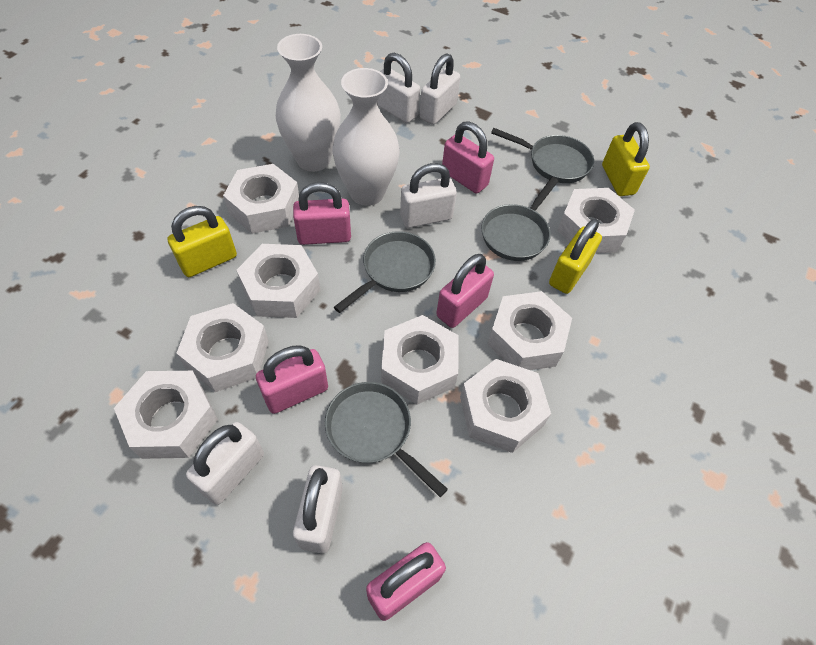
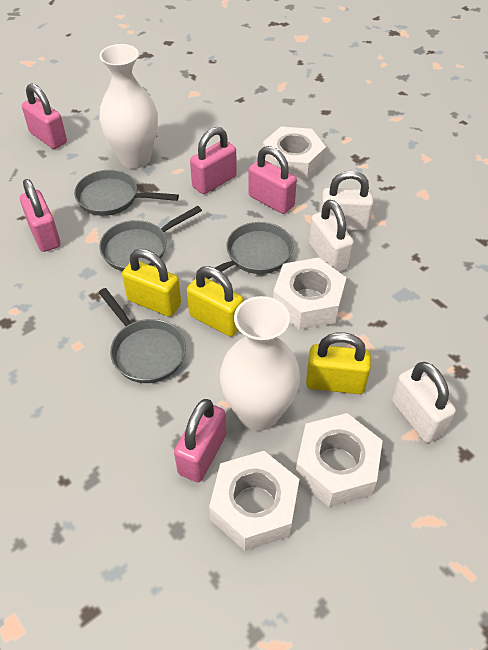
white nut: [114,371,218,459] [176,303,269,392] [223,164,299,234] [236,244,320,318] [381,315,459,405] [460,359,551,453] [487,291,572,370] [557,188,635,253] = 8 -> [209,451,299,551] [263,127,326,182] [273,257,347,330] [295,413,383,507] = 4
white padlock: [186,422,264,505] [293,465,343,553] [377,53,420,123] [400,163,457,228] [419,53,460,125] = 5 -> [309,200,354,272] [320,171,374,231] [392,362,456,443] = 3

